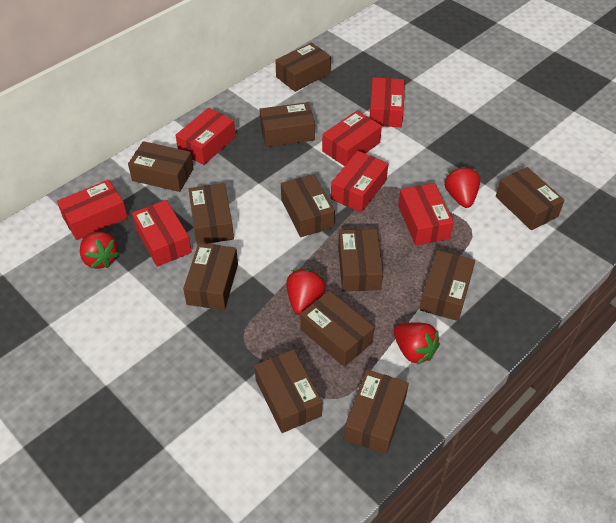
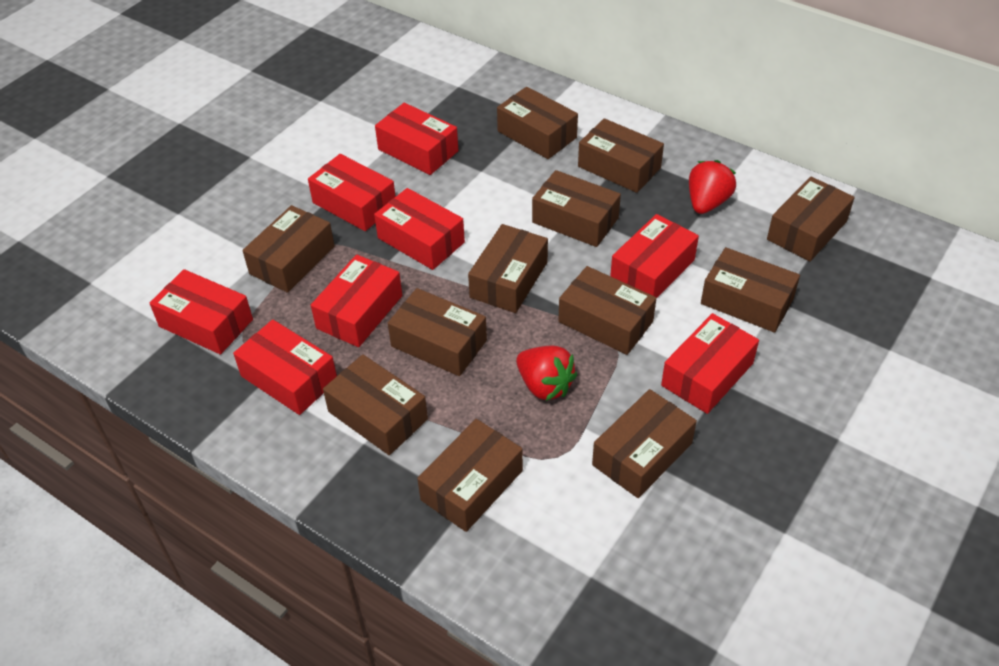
red box: [57,180,128,240] [132,200,192,267] [175,108,236,165] [322,111,382,166] [331,151,388,213] [370,77,405,127] [398,183,454,245] = 7 -> [150,269,253,354] [233,320,337,415] [308,154,396,231] [311,254,402,347] [374,188,465,270] [375,103,459,175] [610,214,699,299] [661,313,759,414] = 8
red strawberry: [80,232,119,269] [286,269,326,315] [393,322,440,364] [445,166,480,208] = 4 -> [516,346,577,401] [689,160,736,214] = 2

